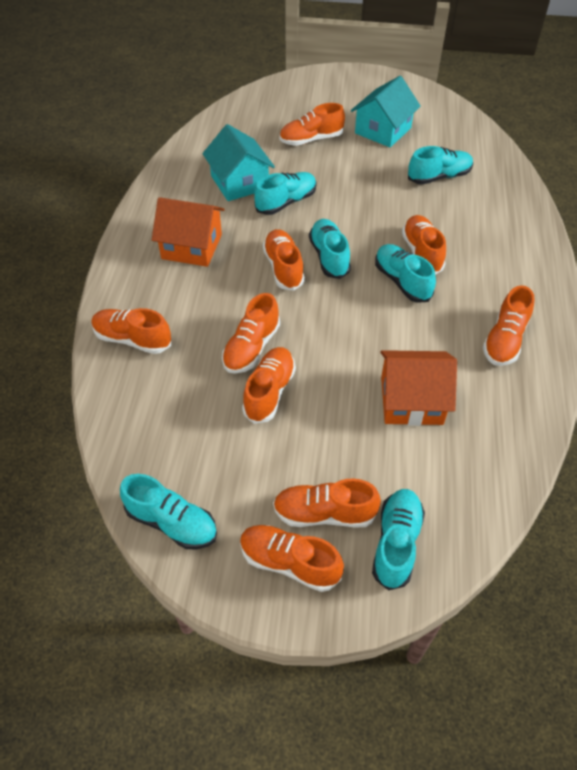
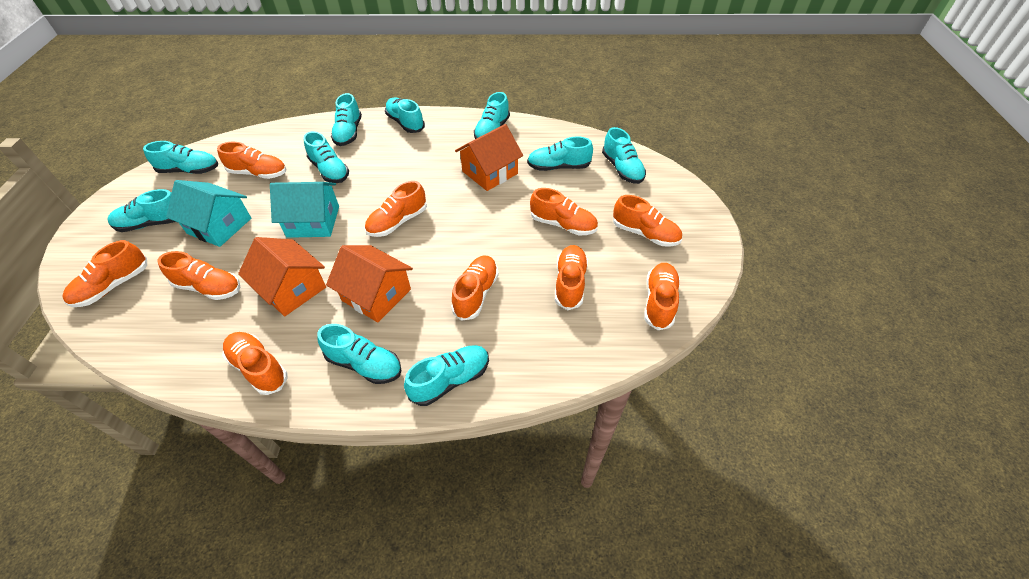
orange house: [152,197,225,267] [380,350,457,426] = 2 -> [238,237,326,317] [326,245,413,323] [455,124,523,191] = 3
orange shoe: [91,308,171,354] [222,293,280,374] [240,525,344,592] [242,347,296,424] [263,229,305,291] [273,479,381,527] [279,103,345,146] [402,215,446,275] [483,285,535,366] = 9 -> [62,240,147,307] [158,251,240,300] [217,142,286,179] [222,332,288,395] [365,181,427,237] [451,256,499,321] [530,188,598,235] [555,245,588,310] [613,195,682,247] [644,263,680,330] = 10
turquoise shoe: [120,474,217,549] [254,172,317,215] [309,219,351,279] [372,489,425,590] [375,244,436,303] [408,146,473,184] = 6 -> [107,189,175,232] [143,141,218,174] [303,131,349,183] [317,324,401,384] [331,93,362,146] [385,98,425,133] [404,345,489,406] [474,92,510,139] [527,137,593,171] [602,127,646,184] = 10

